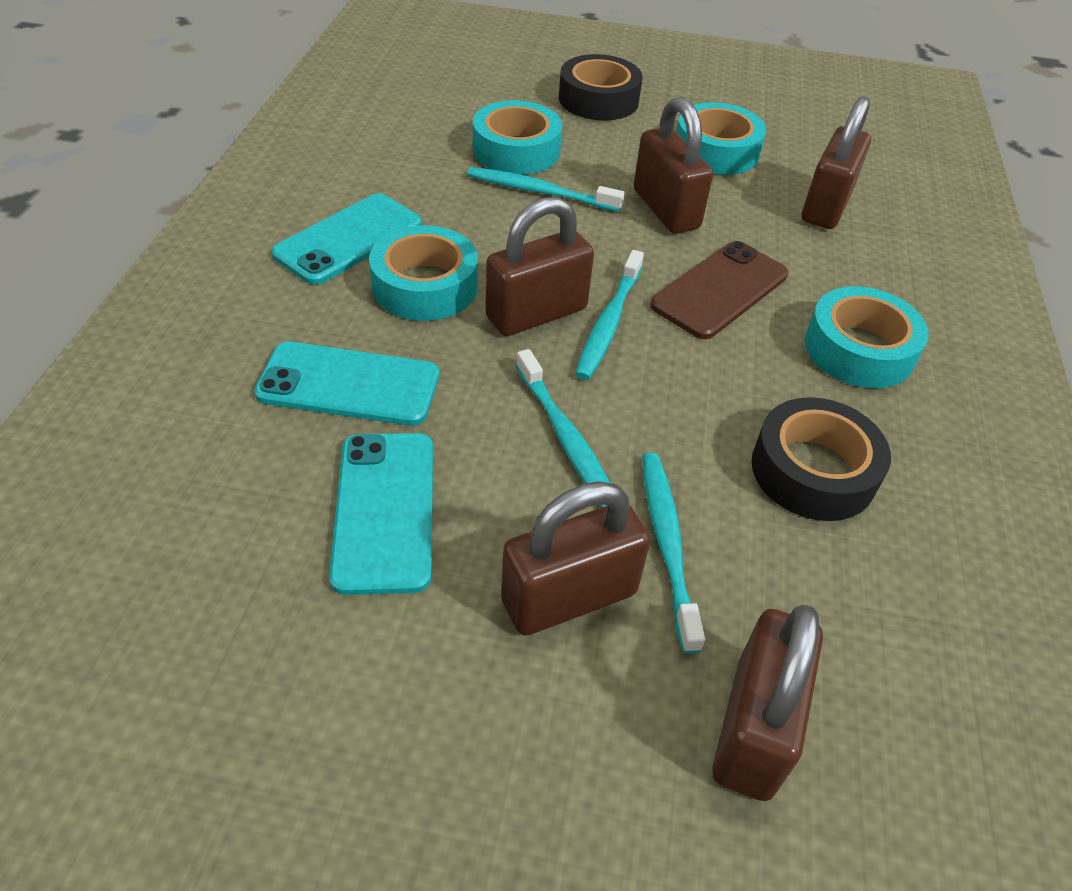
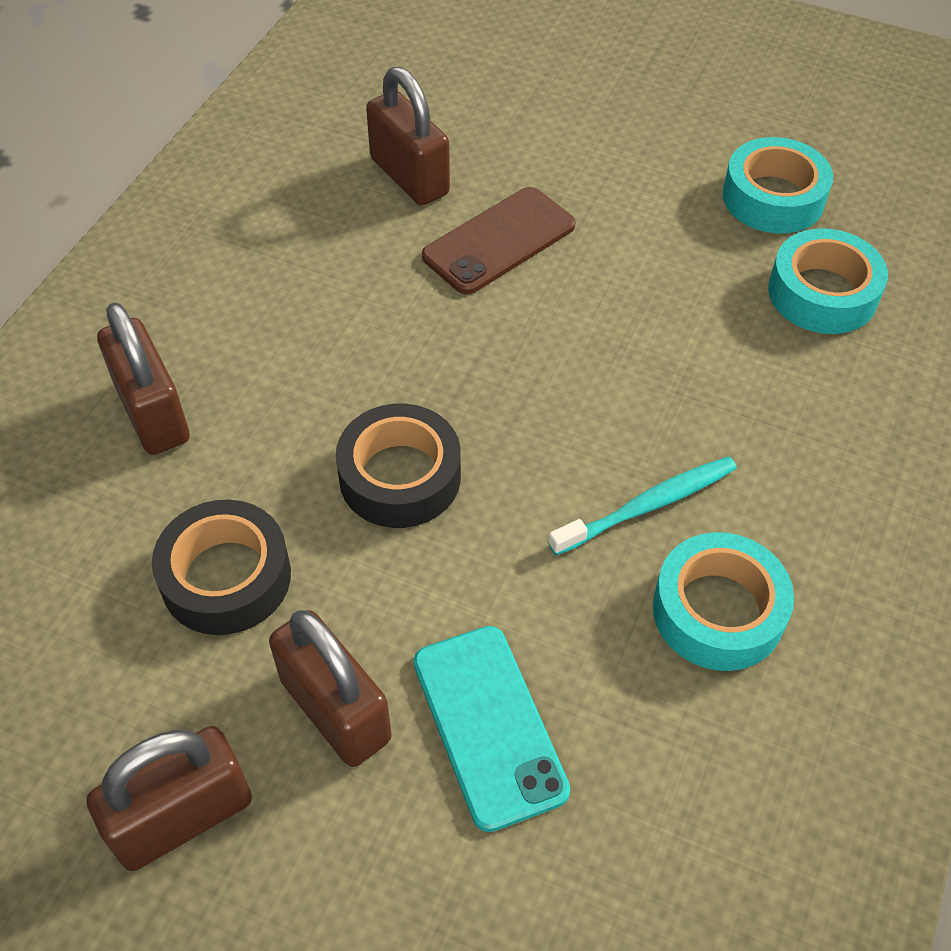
brown padlock: [486,197,594,336] [501,481,650,636] [633,97,713,234] [712,605,823,801] [802,96,871,229] = 5 -> [86,726,252,871] [97,302,190,455] [269,610,392,767] [366,67,450,206] = 4
turquoise phone: [254,341,439,426] [271,193,422,285] [329,433,433,595] = 3 -> [414,626,570,832] = 1
turquoise tape: [369,225,478,321] [473,101,562,174] [676,102,766,175] [805,286,929,388] = 4 -> [653,532,794,671] [722,137,833,233] [768,229,888,334] = 3
turquoise toothbrush: [467,167,625,212] [516,349,610,507] [575,250,644,380] [642,453,705,654] = 4 -> [548,456,737,555] = 1

